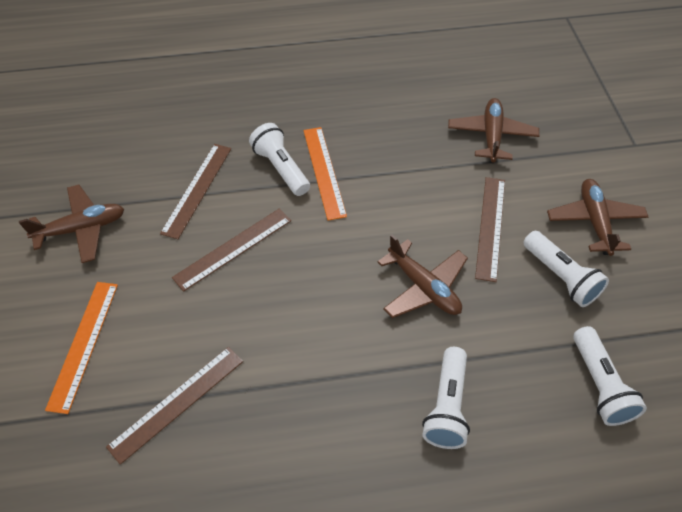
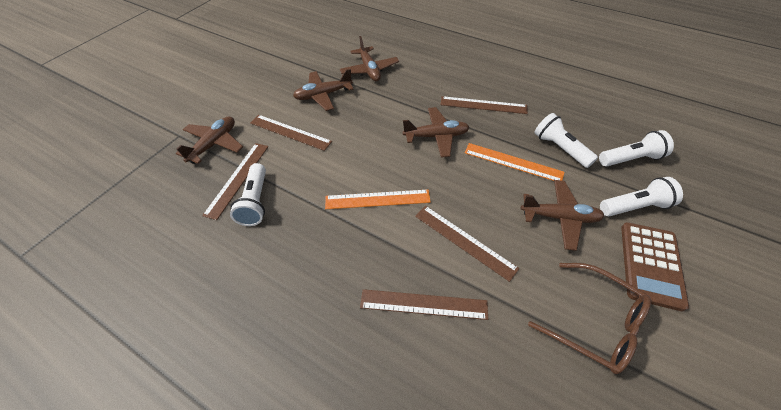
brown calculator: none = 0 -> [621,222,689,311] = 1
brown glasses: none = 0 -> [528,263,651,374] = 1
brown plane: [19,185,124,263] [377,235,468,318] [448,98,539,163] [547,179,648,256] = 4 -> [176,117,243,164] [293,69,354,111] [340,36,399,81] [402,107,470,158] [521,180,604,251] = 5
brown ruler: [106,347,243,465] [160,144,231,239] [172,208,291,292] [475,177,505,282] = 4 -> [202,143,269,220] [250,115,332,151] [360,289,488,320] [415,206,519,282] [440,96,528,114] = 5

